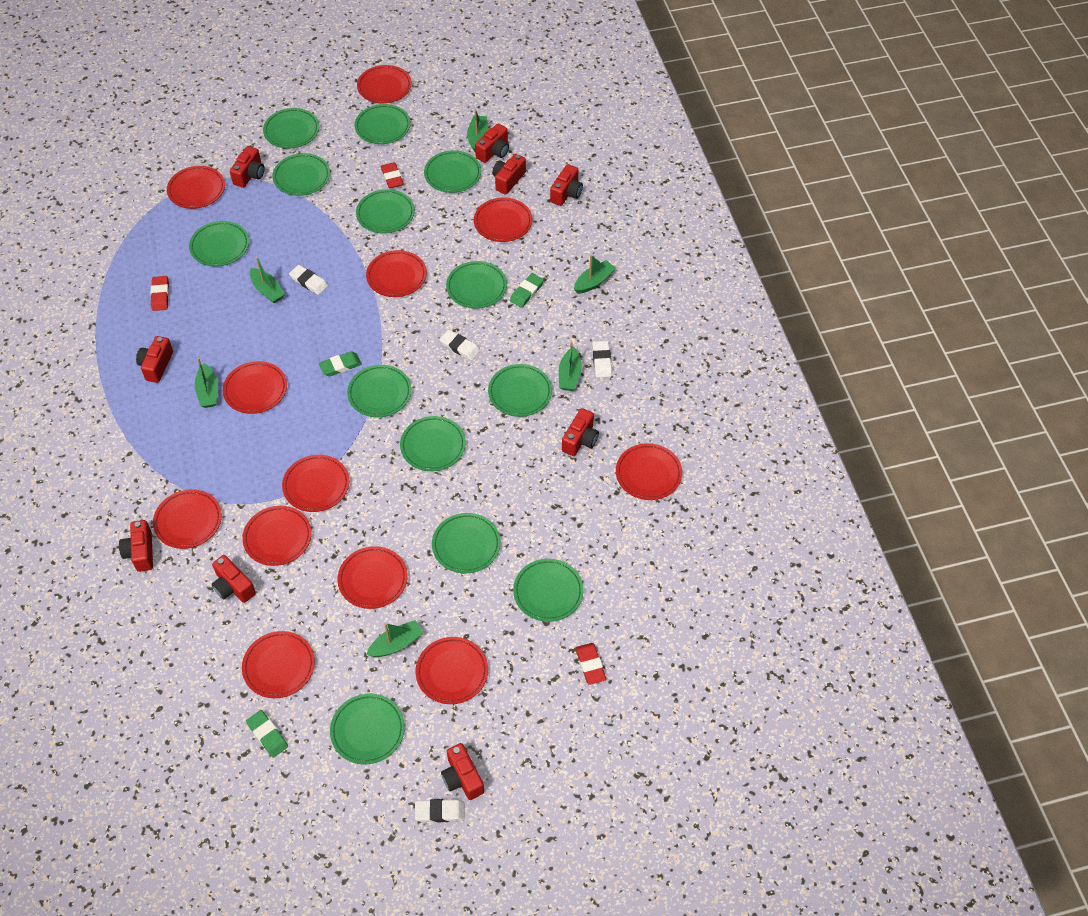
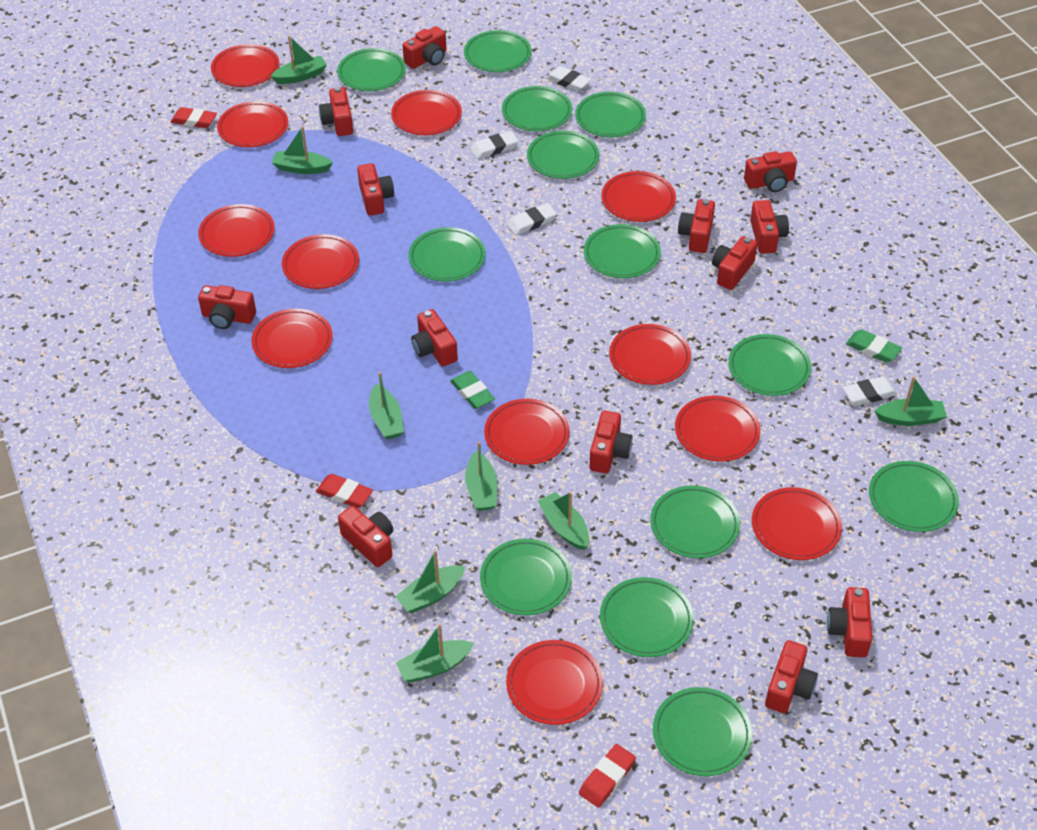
green boat: [195,358,218,408] [250,257,285,303] [366,620,423,657] [467,109,488,152] [559,341,582,391] [574,255,616,294] = 6 -> [271,36,327,84] [272,126,333,174] [369,372,404,440] [395,550,465,613] [396,624,474,683] [465,442,497,511] [538,492,589,550] [874,376,947,426] = 8
green eraser: [246,710,288,758] [319,351,362,376] [510,273,544,308] = 3 -> [450,371,495,409] [846,329,902,363] = 2
red camera: [119,520,153,572] [136,336,173,383] [212,555,256,603] [230,146,264,188] [441,743,484,800] [475,124,509,163] [492,154,526,195] [550,164,583,206] [562,408,599,456] = 9 -> [198,285,256,329] [319,87,353,136] [338,506,393,567] [357,163,394,216] [403,26,447,69] [411,309,458,367] [589,411,632,473] [678,199,715,253] [712,236,757,290] [744,151,797,192] [750,200,789,254] [765,640,818,713] [827,587,872,658] = 13

